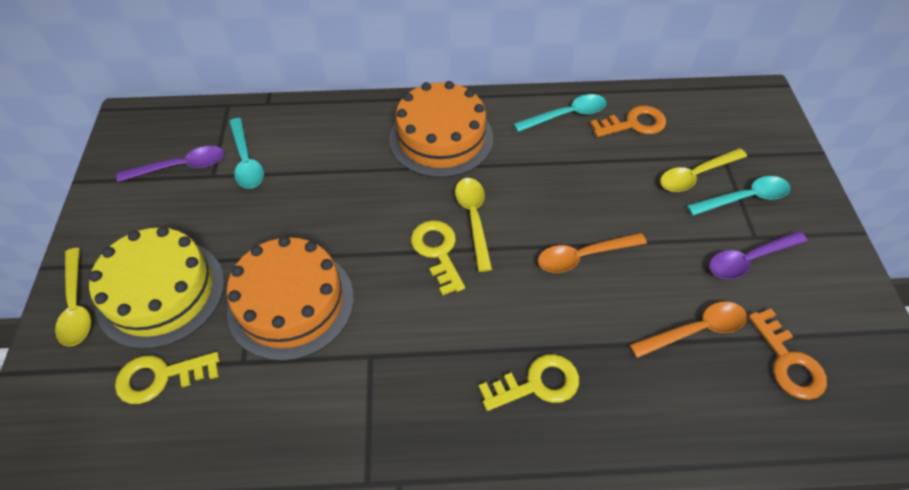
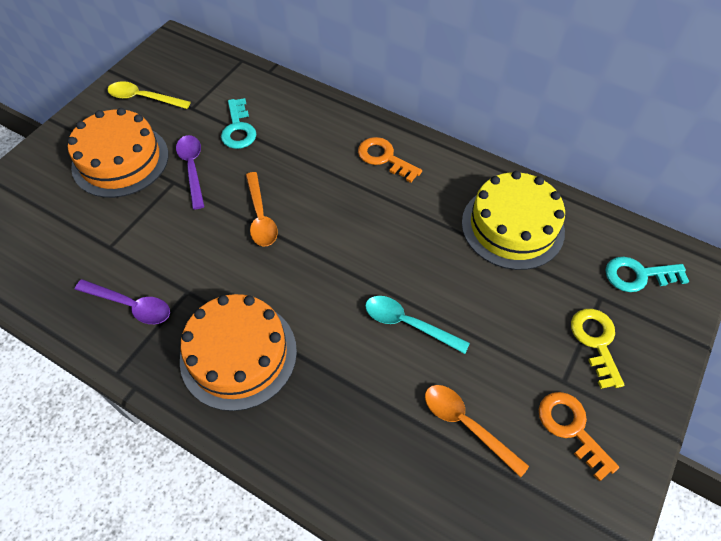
turquoise key: none = 0 -> [221,98,256,149] [605,257,689,292] = 2
turquoise spoon: [229,118,264,189] [513,94,607,132] [687,176,790,216] = 3 -> [365,296,470,354] = 1
yellow key: [115,352,220,404] [411,220,465,296] [479,354,579,411] = 3 -> [571,309,624,389] = 1
yellow spoon: [55,248,91,347] [455,178,492,272] [660,148,747,192] = 3 -> [107,81,191,109] = 1

